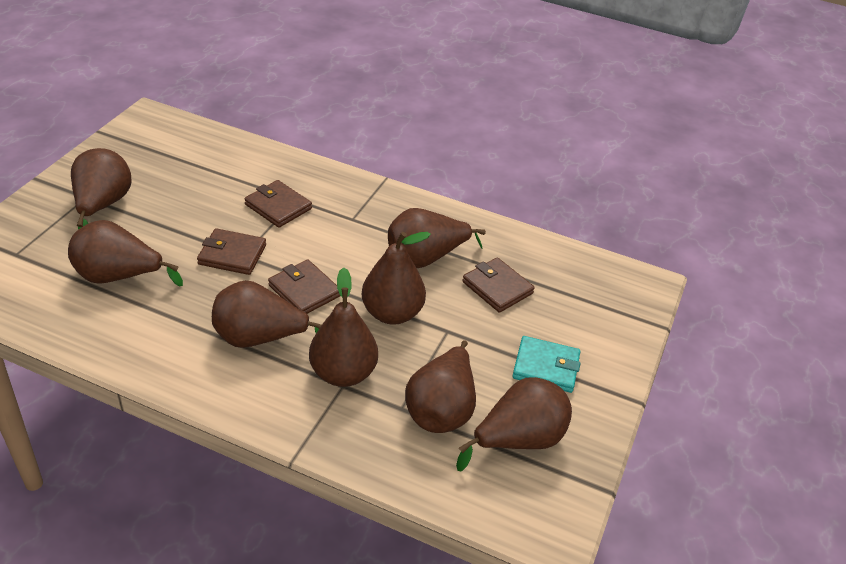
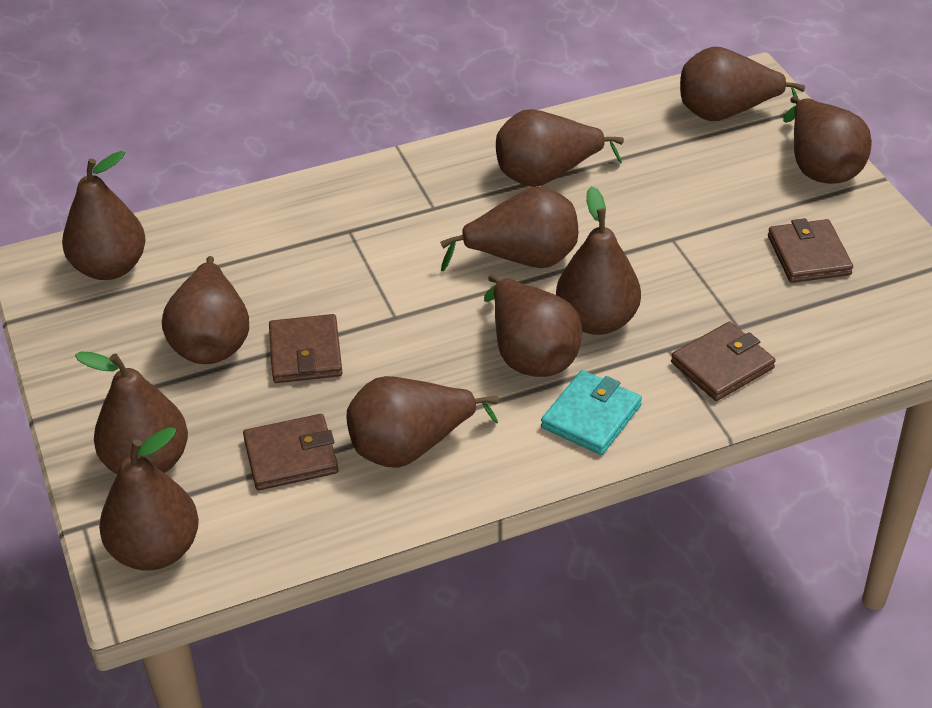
brown pear: [68,220,183,287] [71,148,132,229] [212,280,321,348] [309,268,378,387] [362,232,431,325] [388,208,486,268] [405,340,476,433] [456,377,572,471] = 8 -> [62,151,146,280] [75,351,188,474] [99,427,199,571] [162,256,249,364] [347,376,499,468] [440,186,578,271] [484,274,582,377] [496,109,624,187] [556,186,641,335] [680,47,805,121] [783,96,872,184] = 11

